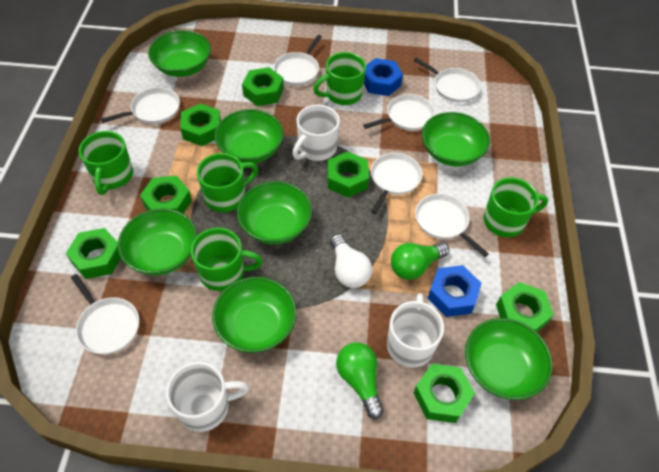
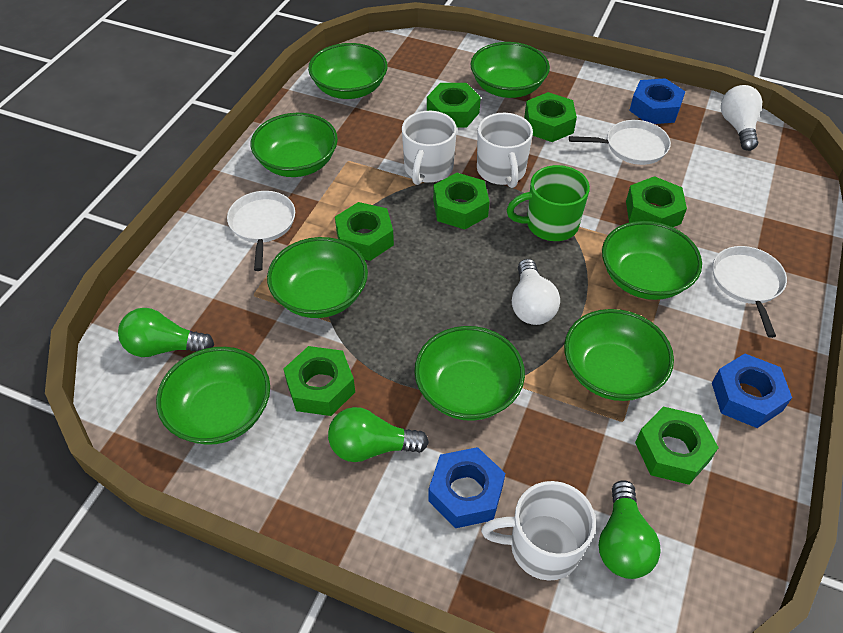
blue nut: [364,58,403,96] [428,265,482,317] = 2 -> [428,447,505,528] [629,78,686,124] [712,354,792,428] = 3
green bowl: [118,208,197,275] [148,30,211,77] [212,277,297,353] [214,109,284,163] [237,181,312,244] [422,112,490,167] [465,318,553,400] = 7 -> [156,347,270,445] [251,113,338,177] [267,237,368,318] [308,43,388,99] [414,326,525,421] [471,42,550,98] [564,309,674,401] [602,221,702,300] = 8
green light bulb: [336,342,383,419] [391,242,449,280] = 2 -> [118,308,214,357] [328,407,429,462] [599,481,661,579] = 3
green mug: [79,131,133,195] [191,228,263,291] [197,153,258,212] [313,52,366,105] [484,177,548,237] = 5 -> [506,165,590,241] = 1
white light bulb: [330,234,372,288] = 1 -> [512,259,560,325] [721,85,762,151] = 2
white pan: [71,274,139,354] [101,87,180,124] [274,35,322,86] [363,94,435,131] [371,153,423,214] [414,58,481,103] [415,194,489,257] = 7 -> [227,191,295,271] [569,120,671,165] [713,246,787,338] = 3

